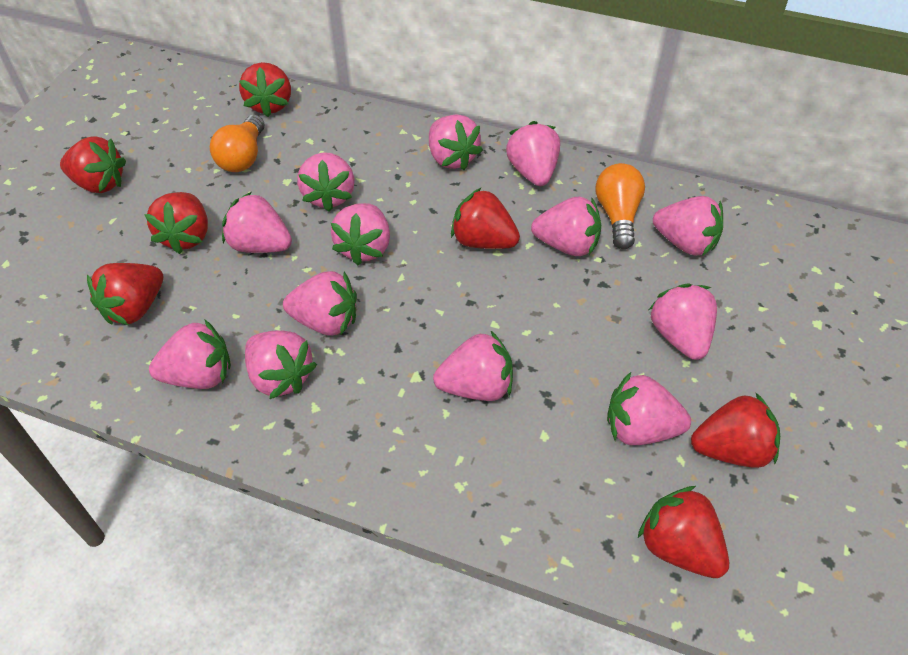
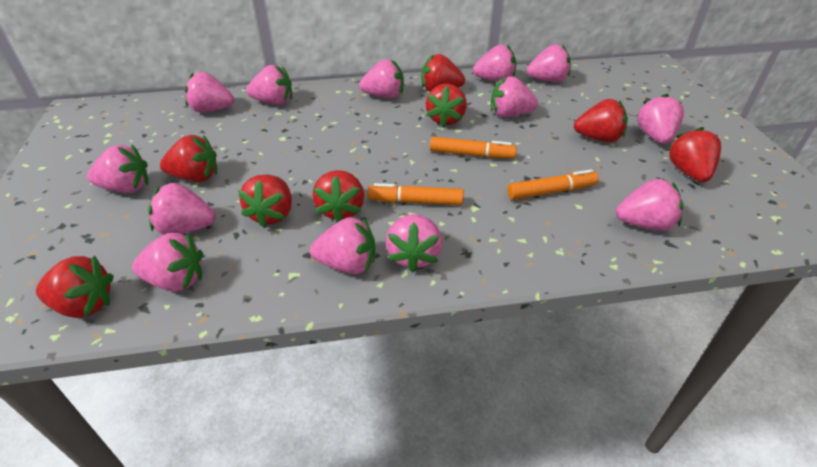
orange light bulb: [210,115,264,172] [596,163,645,249] = 2 -> none = 0
orange marker: none = 0 -> [368,183,464,205] [430,137,517,158] [507,169,599,200] = 3
red strawberry: [60,136,126,193] [87,263,163,325] [144,192,208,254] [239,62,291,117] [451,187,520,249] [638,486,729,578] [691,392,780,468] = 7 -> [36,255,114,318] [160,135,217,182] [238,175,292,228] [312,170,364,222] [421,54,465,92] [426,84,467,127] [574,99,628,142] [667,127,721,182] = 8

